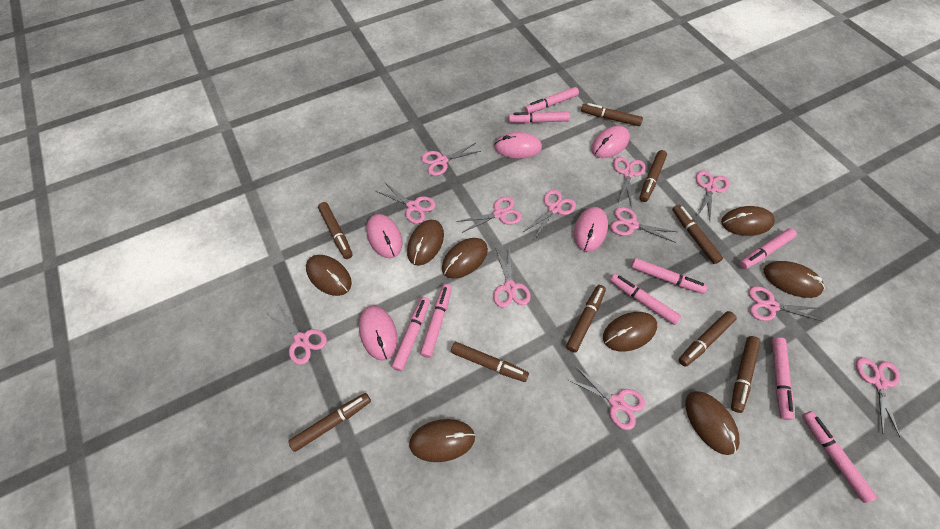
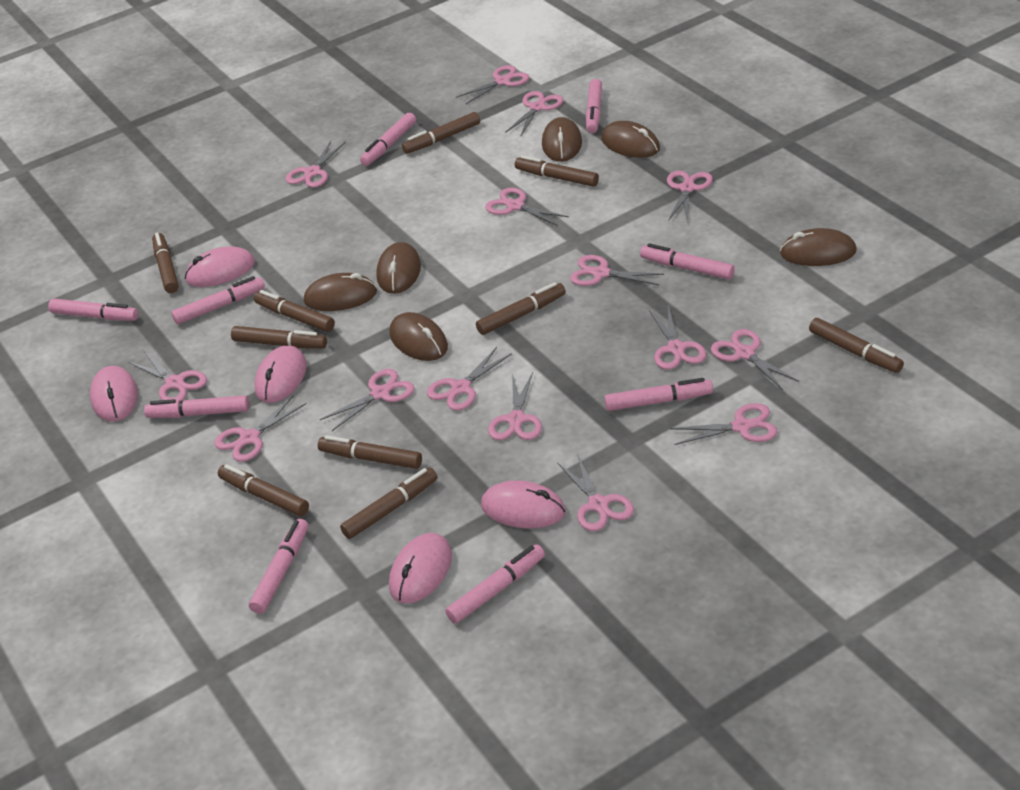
brown marker: [288,393,371,452] [318,202,353,259] [451,342,529,382] [566,285,606,353] [581,103,643,126] [639,150,667,202] [672,205,723,264] [678,311,737,367] [731,336,761,413] = 9 -> [152,233,179,293] [218,464,309,516] [231,326,327,349] [254,290,335,332] [318,435,422,469] [340,468,437,539] [402,112,480,154] [476,282,566,335] [515,155,599,187] [809,318,904,373] = 10
brown mouse: [306,255,352,296] [407,220,444,266] [409,419,475,462] [442,238,488,279] [603,312,657,351] [686,391,740,455] [721,206,775,236] [764,261,825,298] = 8 -> [304,273,377,311] [376,242,421,294] [390,312,448,361] [542,117,582,162] [601,121,660,158] [780,228,857,266] = 6
pink scissors: [267,304,327,365] [376,182,436,224] [421,143,481,176] [457,197,522,233] [493,246,531,308] [523,190,576,240] [567,366,645,430] [611,207,676,243] [613,157,645,207] [696,170,729,220] [749,286,824,322] [856,357,901,438] = 12 -> [129,351,207,401] [214,396,307,462] [286,141,346,187] [320,369,414,431] [427,347,512,411] [455,65,529,105] [485,188,569,226] [488,372,542,440] [505,91,563,135] [557,454,634,531] [570,255,664,286] [649,305,707,370] [667,171,713,221] [670,403,778,445] [711,329,799,390] = 15

